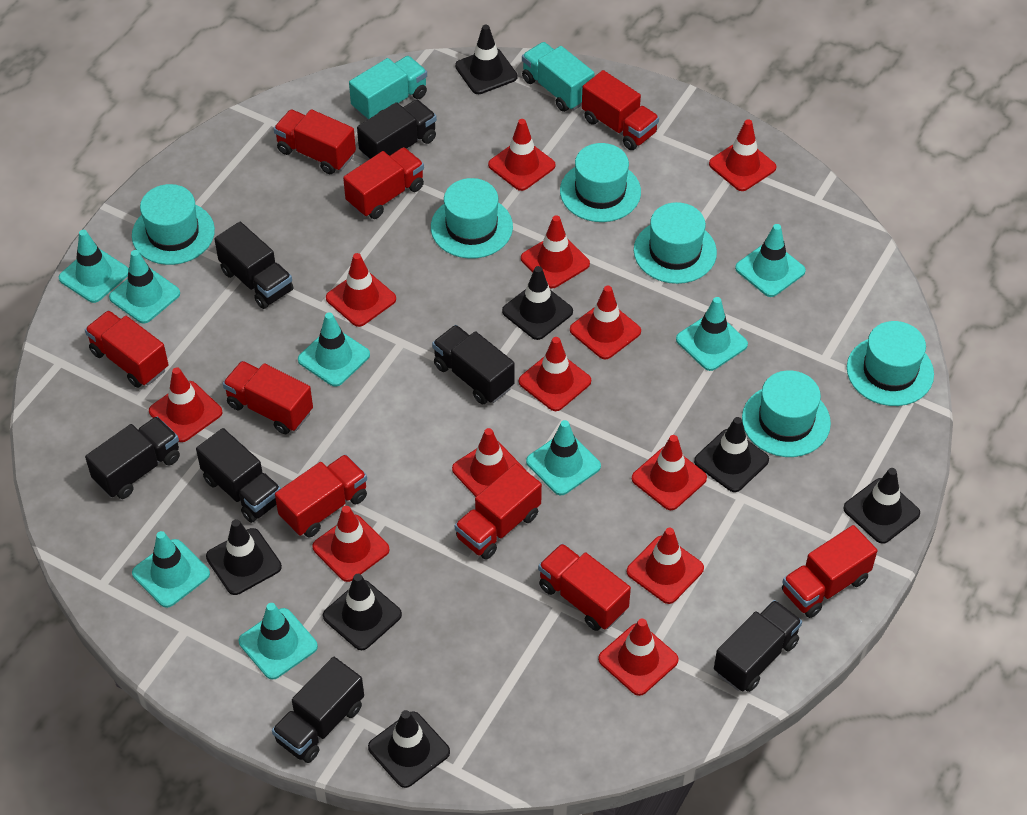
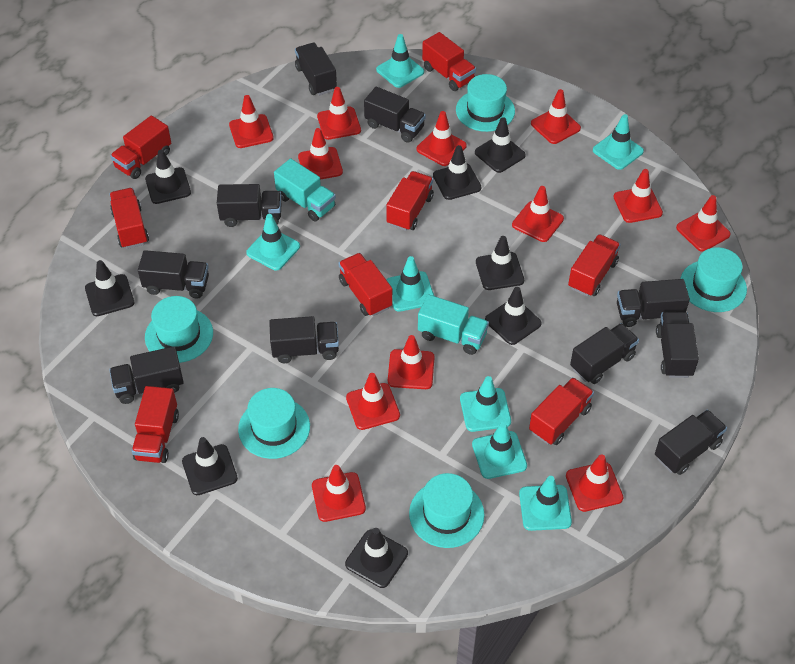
black traffic cone: [206,519,282,595] [323,574,402,650] [368,710,450,788] [455,25,518,94] [502,266,573,340] [694,417,769,492] [843,468,920,544] = 7 -> [85,260,134,316] [145,150,191,204] [182,437,238,495] [345,528,408,588] [433,145,482,200] [475,117,526,173] [476,236,524,290] [485,287,542,345] = 8
black truck: [85,416,180,499] [196,428,281,523] [214,222,293,309] [272,657,364,763] [357,100,437,160] [432,325,515,404] [714,600,802,692] = 7 -> [109,346,184,404] [138,250,209,299] [217,184,281,227] [269,316,339,363] [295,43,337,96] [364,87,426,143] [570,323,639,384] [617,279,690,327] [655,410,727,475] [656,312,699,378] = 10
red truck: [85,310,168,388] [223,361,313,434] [274,109,356,174] [275,454,367,538] [343,147,424,219] [455,463,542,560] [538,544,631,631] [582,70,659,150] [782,525,877,618] = 9 -> [109,188,149,249] [110,115,171,179] [132,386,179,463] [338,253,393,316] [386,171,434,231] [422,32,476,91] [529,377,594,445] [568,234,621,297] = 8
turquoise hat: [132,184,215,265] [431,178,513,259] [560,143,641,222] [634,202,717,284] [742,370,831,457] [847,321,934,406] = 6 -> [145,296,213,363] [238,388,310,459] [409,473,485,548] [456,74,515,132] [680,247,747,312] = 5
turquoise traffic cone: [59,230,129,303] [109,250,180,323] [132,531,210,608] [239,603,318,679] [298,312,370,387] [526,420,601,495] [676,297,748,371] [735,224,806,297] = 8 -> [246,214,300,270] [376,34,424,88] [387,256,434,312] [460,376,511,432] [472,422,527,479] [519,476,572,531] [593,114,644,170] = 7

